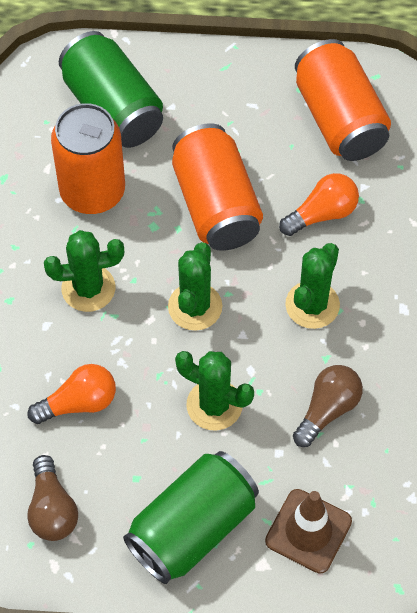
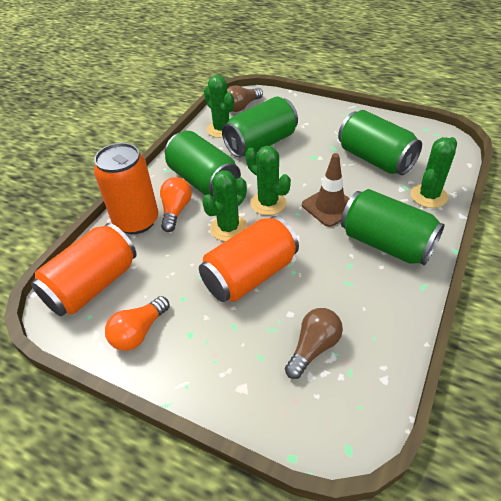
green can: [59,31,163,148] [123,451,259,584] = 2 -> [165,131,241,197] [222,97,298,158] [338,110,422,175] [341,189,445,265] = 4

